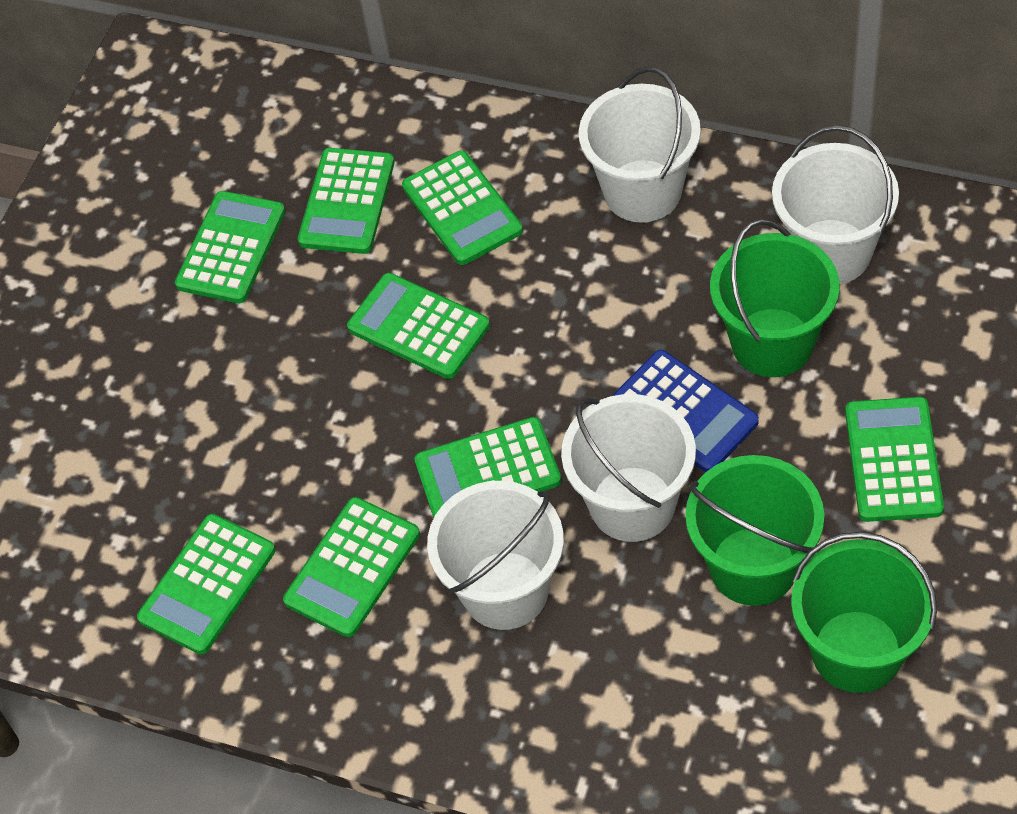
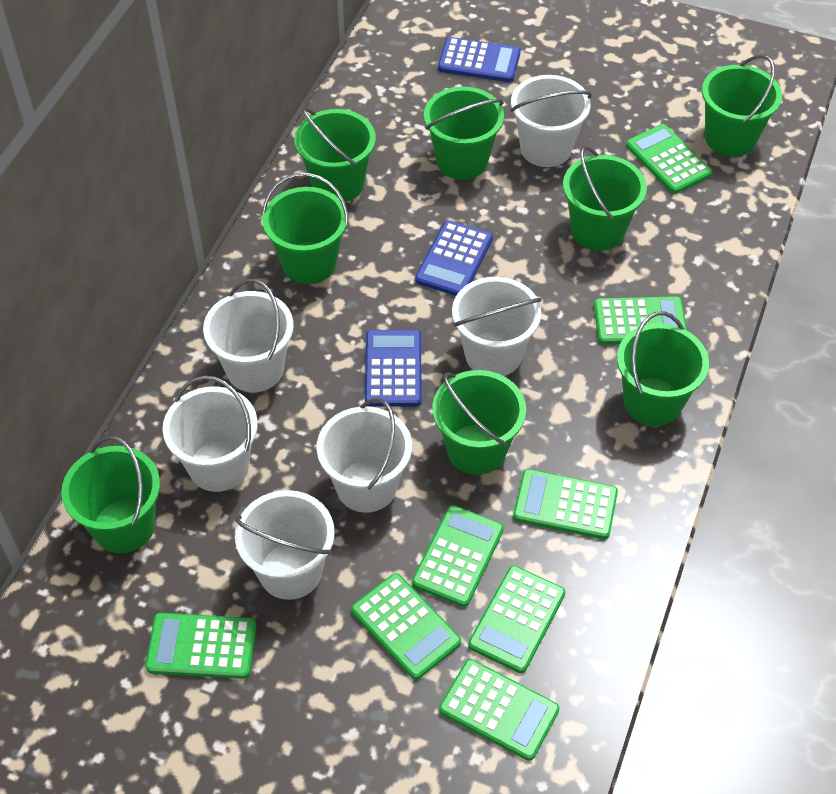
blue calculator: [612,350,759,472] = 1 -> [365,330,422,407] [415,220,493,296] [438,37,521,82] = 3
green bucket: [685,455,824,606] [710,219,840,377] [791,532,937,693] = 3 -> [61,436,160,553] [262,173,349,284] [294,108,376,202] [424,87,504,180] [432,370,526,475] [563,146,647,251] [617,312,709,426] [702,54,782,157] = 8
white bucket: [427,481,564,630] [561,394,696,542] [579,67,701,223] [772,125,899,284] = 4 -> [162,375,258,492] [203,279,293,393] [235,490,335,600] [317,398,412,513] [452,277,542,376] [511,75,592,167] = 6

